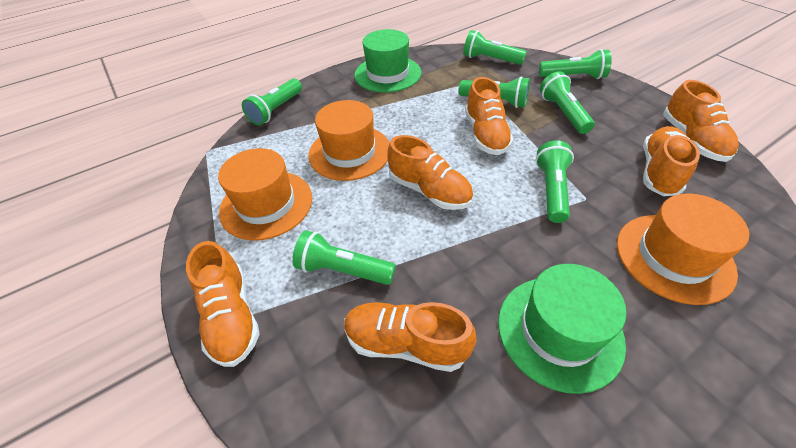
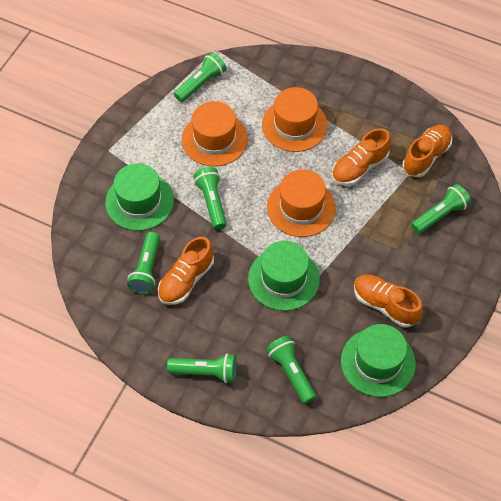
green flashlight: [242,79,302,125] [292,230,396,285] [458,76,530,108] [463,30,527,65] [535,141,574,223] [539,49,612,79] [540,71,595,134] = 7 -> [127,232,160,294] [167,354,236,383] [174,52,226,102] [194,167,227,230] [266,336,316,404] [411,184,471,234] = 6
green hat: [354,29,421,93] [498,264,626,394] = 2 -> [105,163,174,231] [248,241,320,311] [341,324,416,397] = 3
orange shoe: [186,241,260,367] [344,302,477,372] [387,135,473,210] [465,77,514,155] [643,126,700,196] [663,80,739,162] = 6 -> [158,237,214,305] [332,128,391,186] [354,274,423,328] [402,125,452,177] = 4

